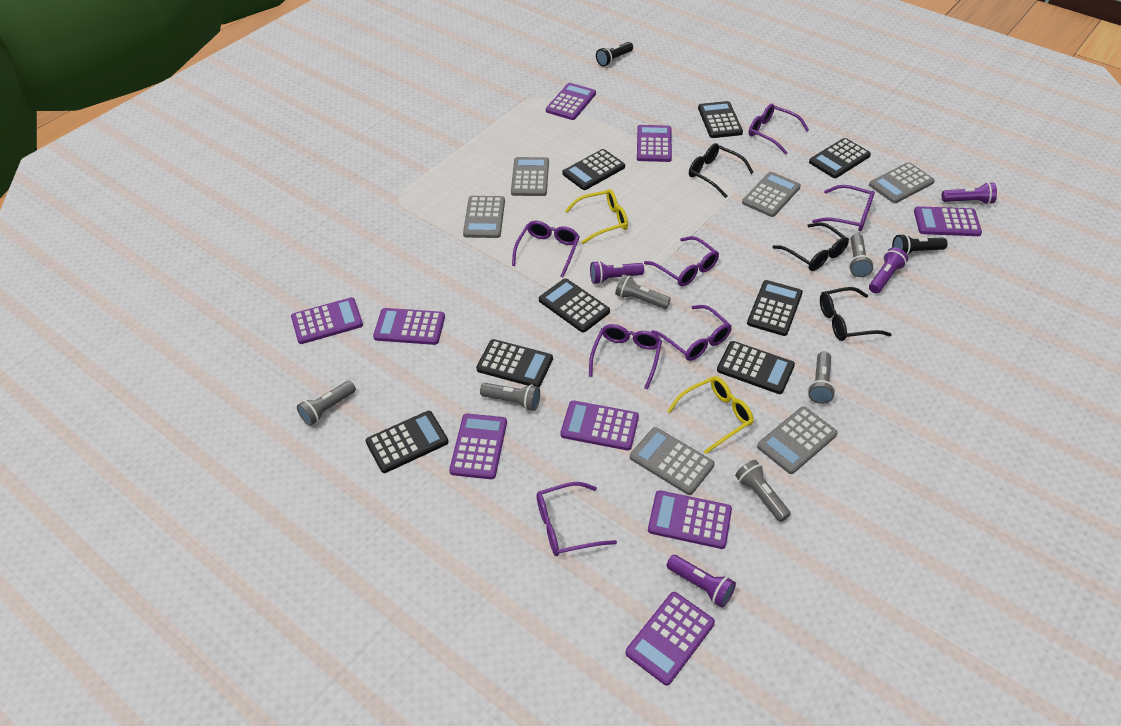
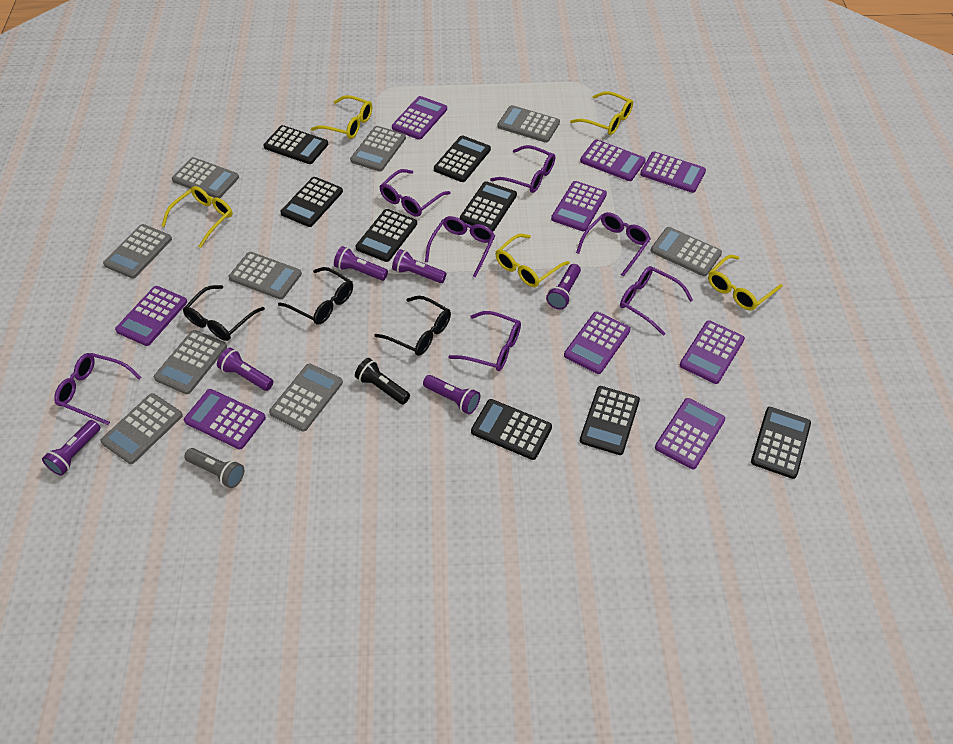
black flashlight: [596,42,633,67] [892,234,948,255] = 2 -> [355,358,410,404] = 1
grey calculator: [463,196,505,238] [511,157,549,196] [630,427,715,495] [742,172,801,217] [757,406,838,474] [869,162,935,203] = 6 -> [100,393,183,464] [103,224,172,279] [154,330,227,394] [172,157,239,198] [229,252,302,300] [269,364,343,432] [350,126,406,172] [497,105,560,143] [650,227,722,277] = 9
grey flashlight: [297,381,356,426] [480,383,540,411] [615,274,671,309] [735,460,791,522] [808,352,835,404] [849,234,874,277] = 6 -> [184,448,244,488] = 1
purple flashlight: [590,261,644,284] [666,555,736,608] [869,247,908,294] [942,182,997,205] = 4 -> [42,420,100,476] [217,347,273,391] [334,246,388,281] [392,249,447,283] [423,375,480,414] [546,264,581,309] = 6
yellow glasses: [565,189,628,244] [668,376,754,454] = 2 -> [162,186,233,248] [311,95,372,139] [495,234,570,287] [570,91,633,135] [708,255,783,310] = 5

